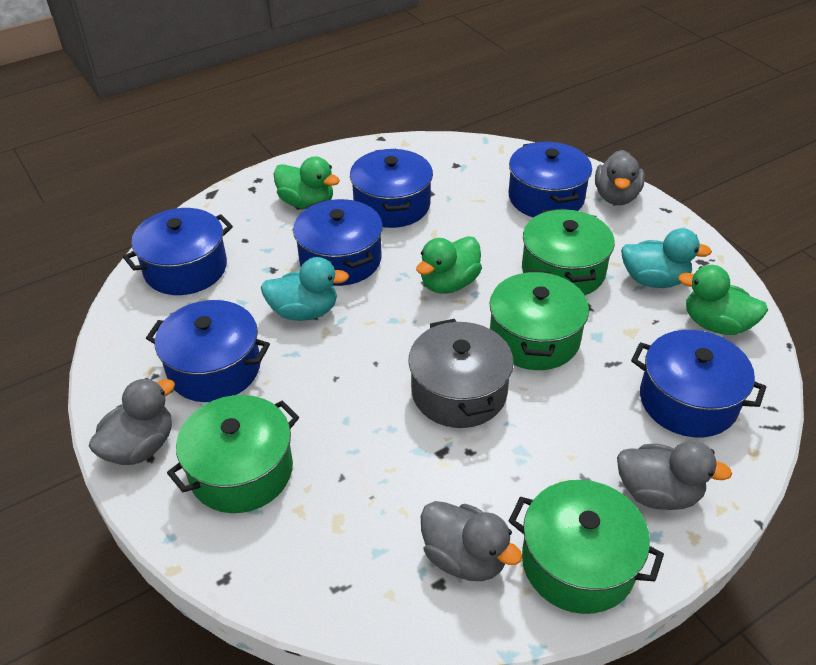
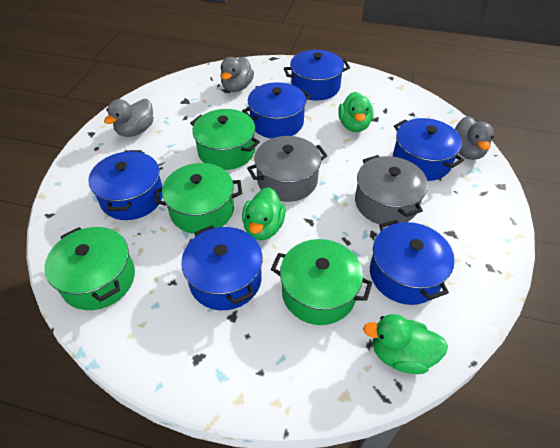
grey duck: [89,378,175,465] [421,501,522,581] [595,150,645,205] [617,440,732,510] = 4 -> [104,99,153,137] [220,57,254,92] [455,116,494,160] = 3
grey pot: [408,319,514,428] = 1 -> [247,136,327,202] [355,155,428,224] = 2
turquoise duck: [261,257,349,321] [621,228,712,288] = 2 -> none = 0

